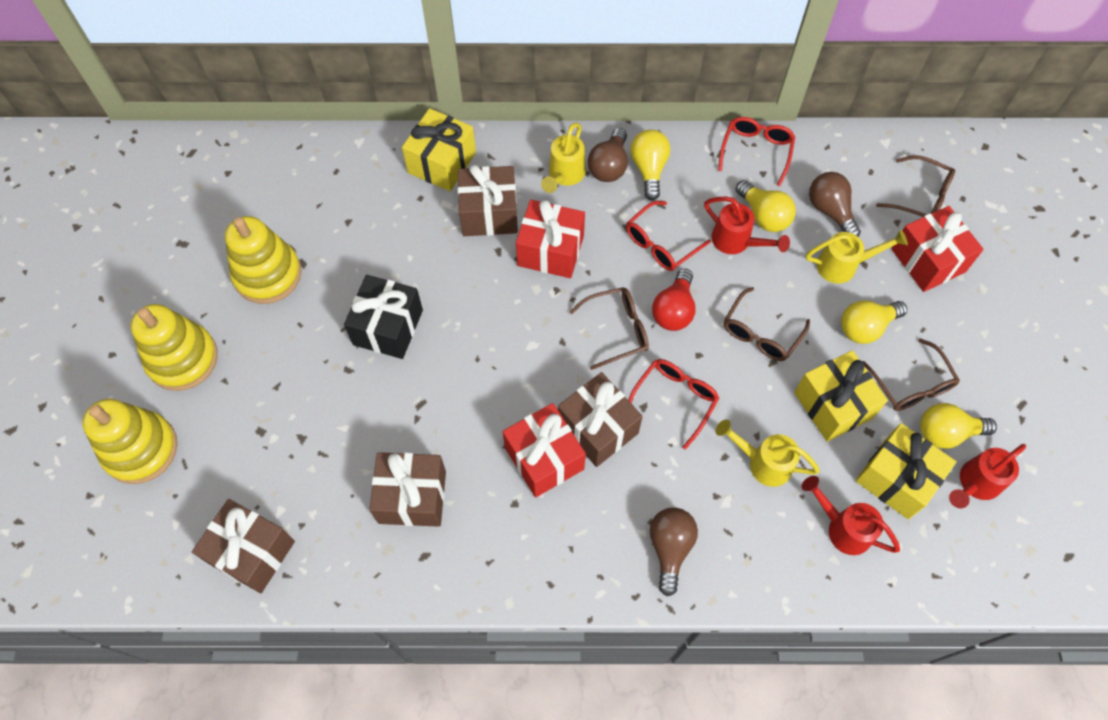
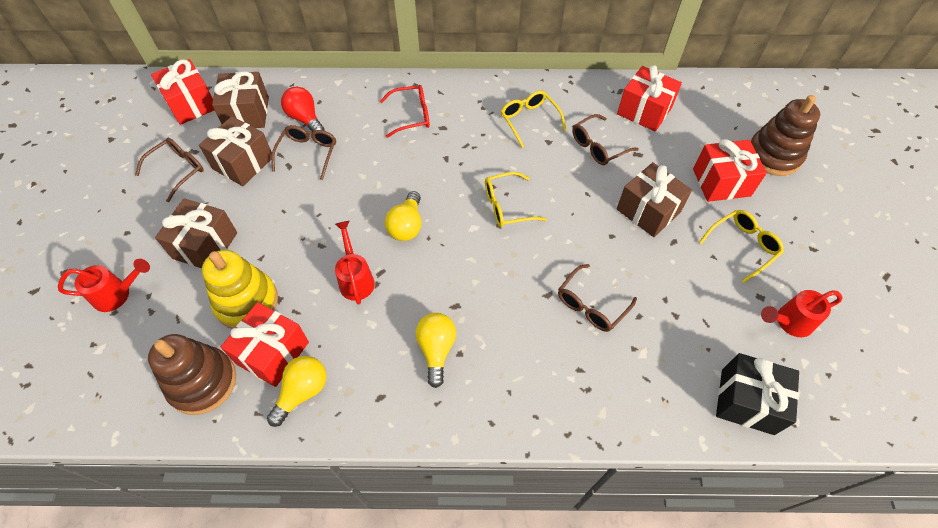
brown light bulb: [588,128,628,182] [650,508,698,596] [809,172,861,237] = 3 -> none = 0
brown stacking toy: none = 0 -> [148,334,236,415] [751,95,820,176] = 2
red gift: [503,403,586,497] [516,200,585,278] [891,206,984,292] = 3 -> [151,59,214,125] [221,302,309,387] [617,65,682,131] [693,139,767,202] = 4
red glasses: [626,201,711,271] [628,359,719,450] [718,117,795,186] = 3 -> [380,85,430,138] = 1
yellow gift: [402,108,476,191] [794,350,888,442] [856,423,956,519] = 3 -> none = 0
yellow glasses: none = 0 -> [485,172,547,227] [501,91,566,148] [699,210,784,283] = 3
yellow light bulb: [631,130,670,200] [735,180,796,232] [841,300,907,344] [920,403,997,449] = 4 -> [267,356,326,427] [385,191,421,241] [416,313,456,388] = 3
yellow stacking toy: [82,399,177,484] [131,304,218,391] [225,216,302,304] = 3 -> [202,250,278,329] = 1
yellow watering can: [541,123,586,193] [716,419,820,487] [806,230,908,283] = 3 -> none = 0

